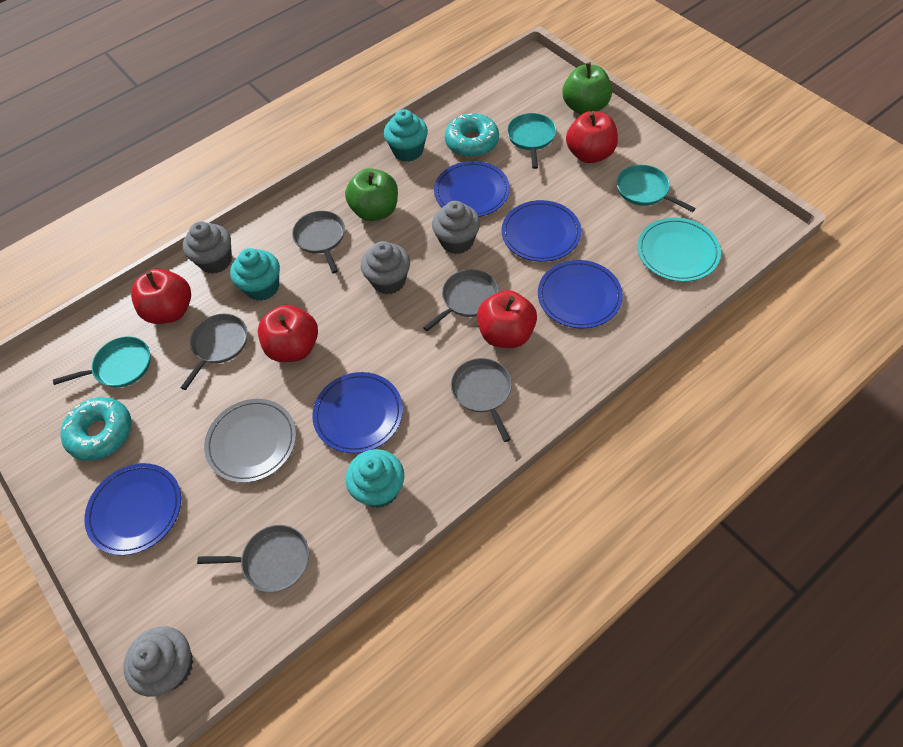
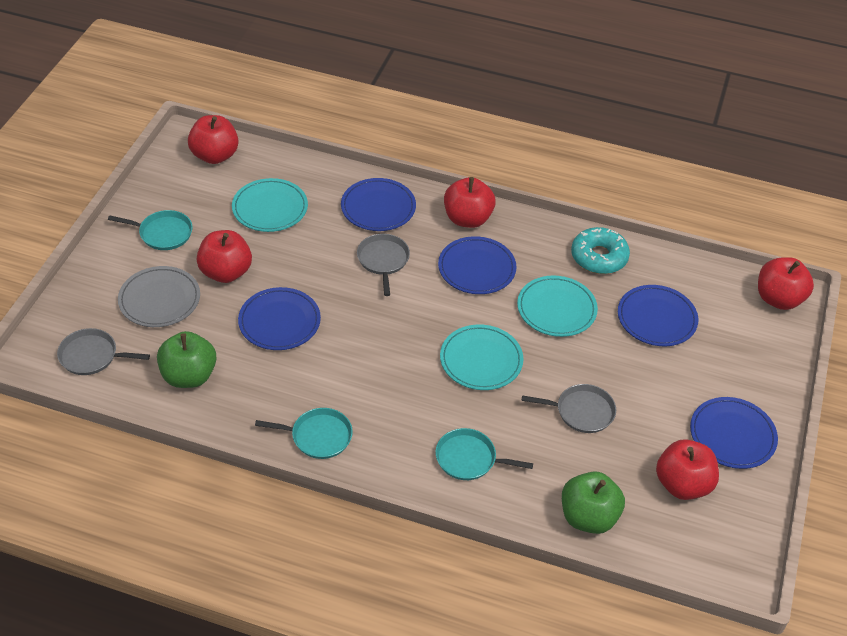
grey cupcake: [123,627,193,697] [183,221,232,274] [361,241,410,294] [432,201,480,254] = 4 -> none = 0
grey pan: [180,314,247,390] [197,525,309,593] [292,211,345,273] [423,269,499,331] [451,358,512,442] = 5 -> [57,328,150,375] [357,234,410,296] [522,384,616,433] = 3
red apple: [131,269,191,324] [258,305,318,362] [477,290,537,348] [566,111,618,163] = 4 -> [188,115,238,164] [197,230,252,283] [444,177,496,228] [656,439,719,500] [758,257,814,310] = 5
turquoise cupcake: [230,248,280,301] [346,449,404,508] [384,109,428,162] = 3 -> none = 0
turquoise donut: [61,397,131,461] [445,113,499,157] = 2 -> [571,227,630,274] = 1
turquoise plate: [637,217,721,282] = 1 -> [232,178,308,232] [440,325,524,390] [517,276,598,337] = 3

